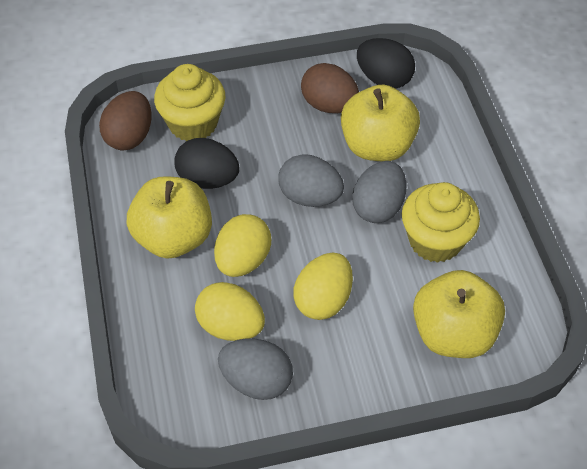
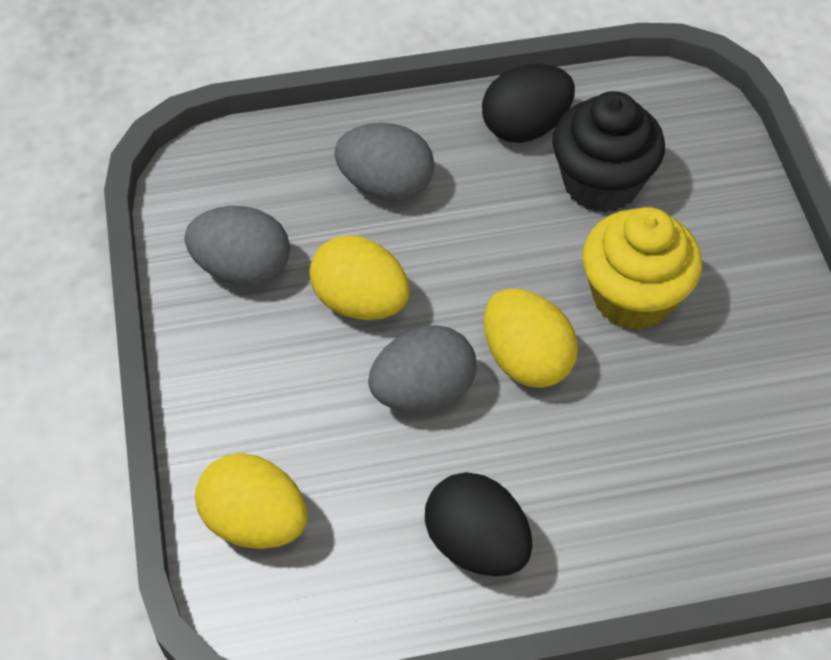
black cupcake: none = 0 -> [553,91,665,213] = 1
brown egg: [99,91,152,150] [301,63,359,113] = 2 -> none = 0
yellow apple: [127,176,212,259] [341,85,420,161] [413,270,505,358] = 3 -> none = 0
yellow cupcake: [154,64,226,141] [402,182,480,263] = 2 -> [582,207,702,330] = 1

